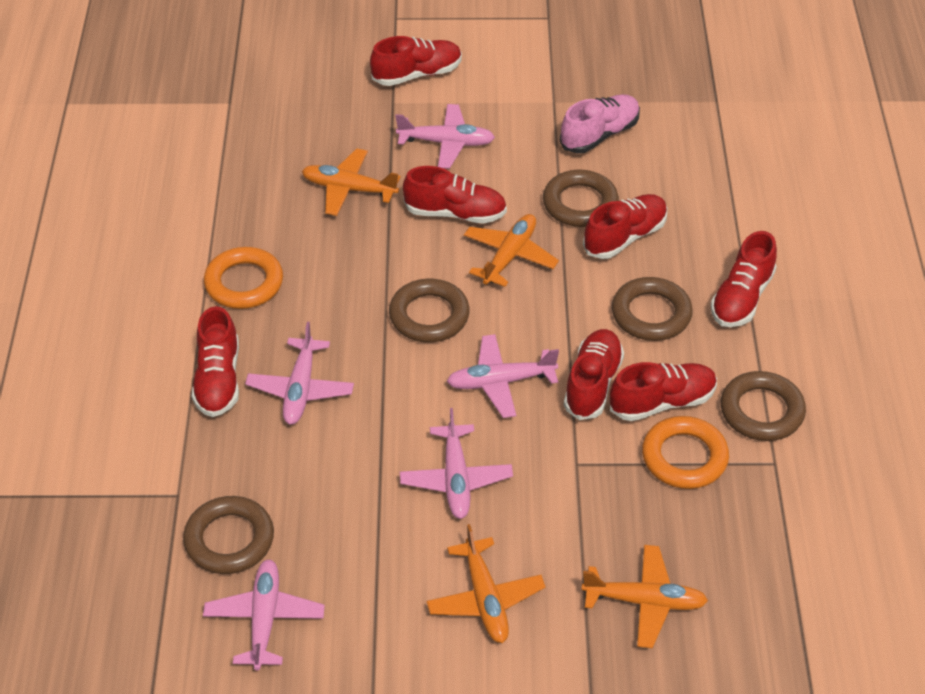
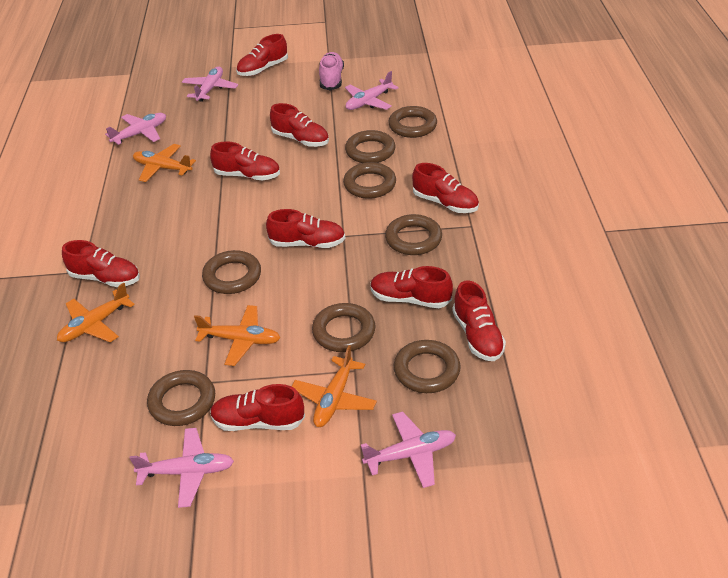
brown ring: [183,496,274,574] [389,279,470,342] [543,170,619,227] [612,277,693,341] [721,371,806,441] = 5 -> [147,370,215,426] [202,250,261,294] [312,303,376,352] [343,162,396,199] [345,130,395,163] [385,214,442,255] [388,106,437,138] [394,340,461,393] = 8
orange ring: [204,247,283,309] [642,416,729,489] = 2 -> none = 0
red shoe: [192,306,239,417] [370,36,462,86] [403,166,507,224] [564,329,624,420] [583,194,667,259] [610,362,717,421] [711,231,777,327] = 7 -> [62,240,140,287] [210,142,280,181] [210,384,305,431] [236,34,288,76] [266,209,345,248] [270,103,329,147] [370,266,453,308] [412,163,479,213] [452,280,506,361] = 9

